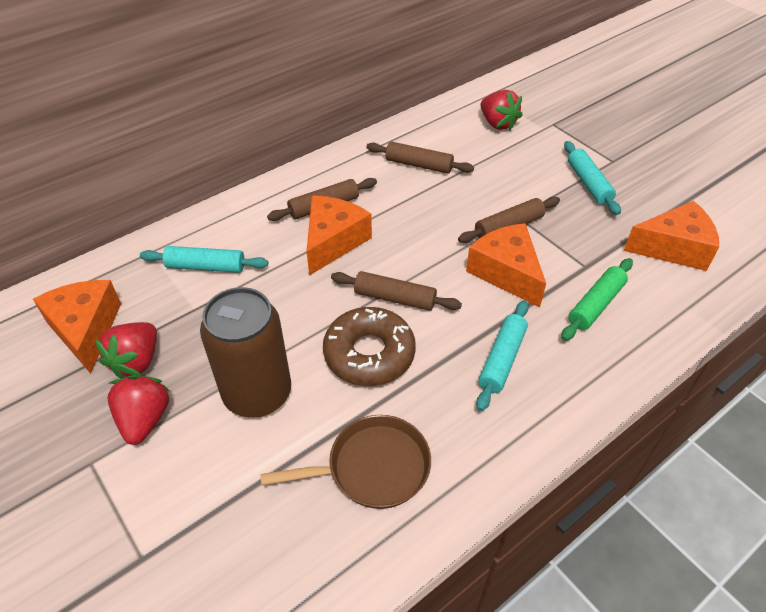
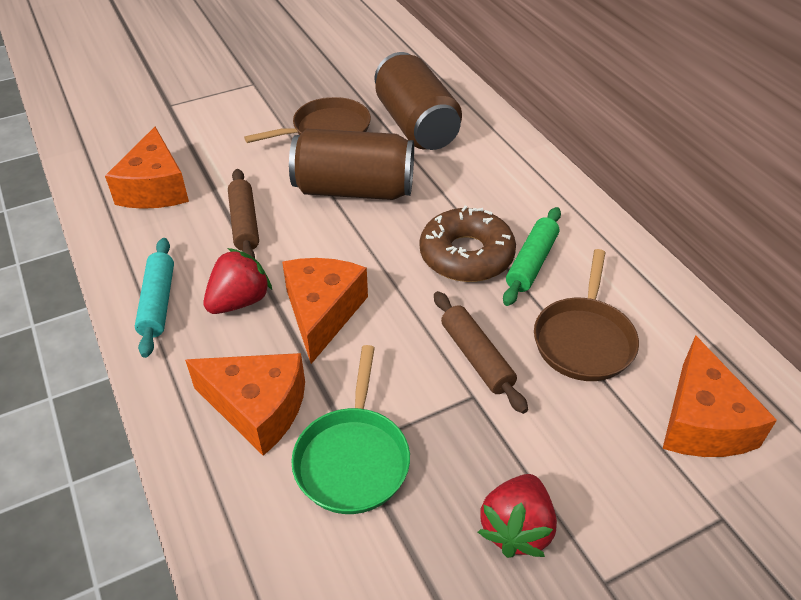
brown can: [200,287,291,417] = 1 -> [289,129,414,200] [375,52,462,150] = 2
brown pan: [260,415,431,509] = 1 -> [244,97,371,143] [534,249,639,381] = 2
brown rolling pin: [267,178,377,221] [331,271,462,311] [366,141,474,174] [458,197,560,243] = 4 -> [228,169,259,259] [434,291,528,414] = 2
green pan: none = 0 -> [291,345,410,514] = 1
red strawberry: [95,322,157,379] [108,375,170,445] [480,90,523,131] = 3 -> [204,248,272,314] [478,474,557,558] = 2
turquoise rolling pin: [140,246,268,273] [476,300,529,411] [564,141,621,215] = 3 -> [135,238,174,358] = 1

